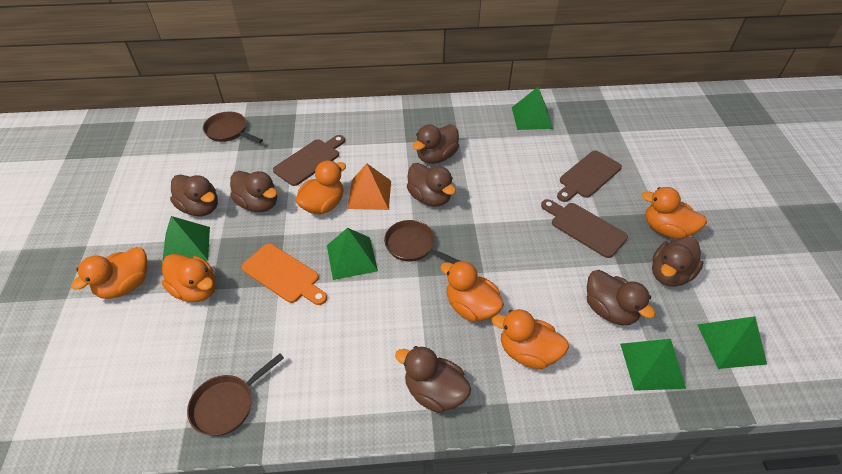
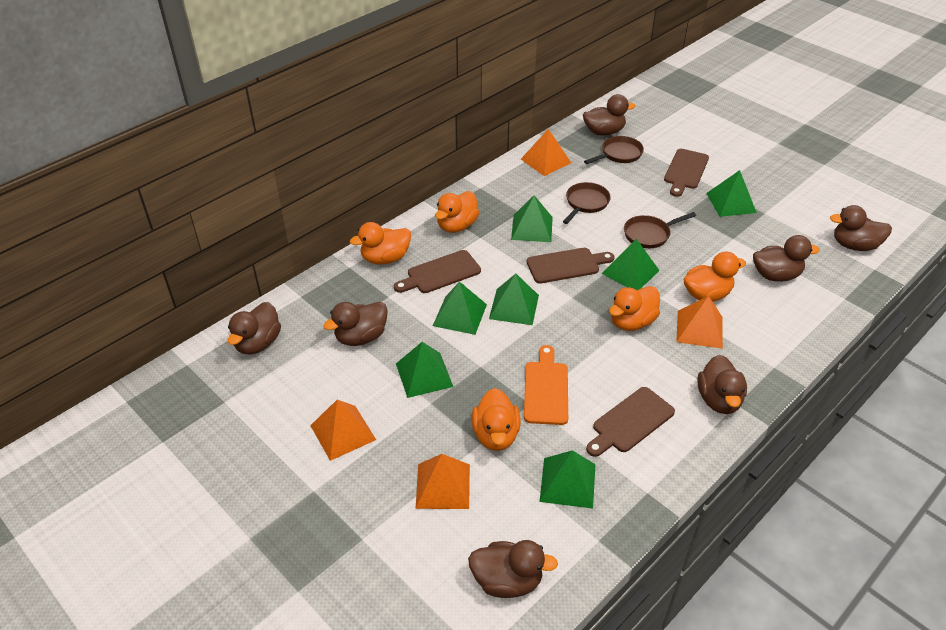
brown cutting board: [273,135,345,186] [541,199,628,258] [557,151,622,202] = 3 -> [394,250,481,293] [527,248,615,284] [586,387,675,457] [664,149,709,197] = 4
green pyramid: [162,216,210,262] [327,228,378,280] [512,87,553,130] [620,339,686,391] [697,316,767,369] = 5 -> [396,342,453,398] [433,282,487,335] [489,274,539,325] [511,195,553,242] [540,450,596,509] [601,239,660,290] [706,170,757,217] = 7
orange duck: [71,247,148,299] [162,254,216,302] [296,160,346,214] [440,260,504,322] [492,309,569,369] [642,187,707,239] = 6 -> [350,222,411,265] [435,191,479,233] [472,388,521,451] [609,286,660,331] [684,251,746,301] = 5
orange pyramid: [347,164,391,210] = 1 -> [310,400,376,461] [416,454,470,509] [521,129,571,176] [676,296,723,349] = 4

